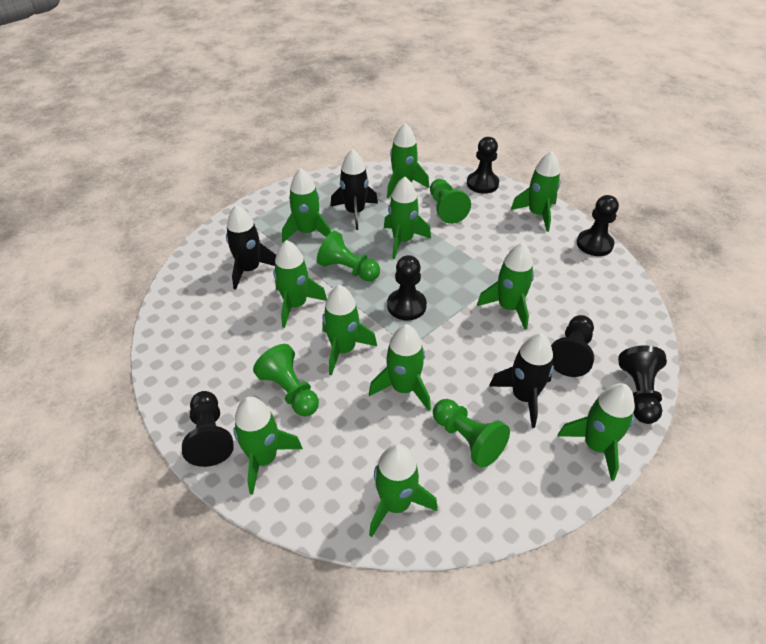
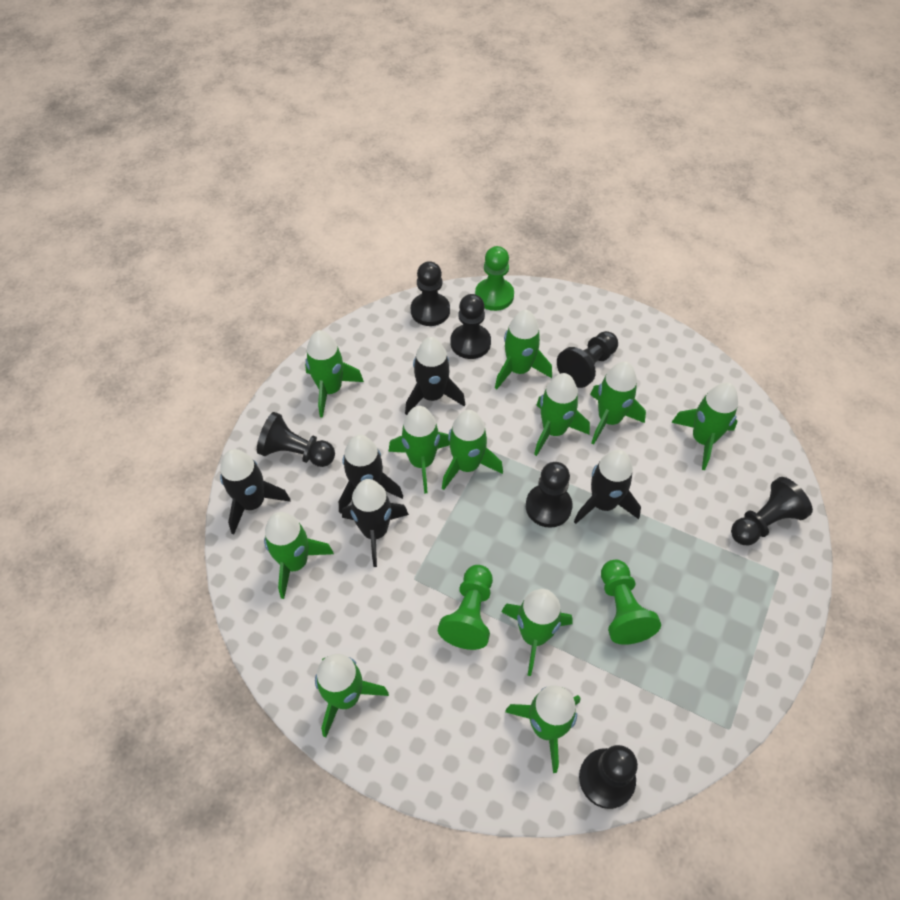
black pawn: [182,391,234,467] [387,255,427,320] [467,137,499,194] [551,315,594,377] [577,195,619,256] [618,345,667,424] = 6 -> [257,412,335,467] [411,261,450,326] [451,294,491,359] [526,462,573,528] [557,331,618,388] [579,745,638,809] [731,477,813,545] = 7
black rocket: [226,205,276,290] [330,149,378,230] [489,333,554,428] = 3 -> [220,449,290,534] [339,435,403,514] [342,479,409,567] [405,337,466,415] [574,450,641,524] = 5
green pawn: [253,344,319,416] [317,231,380,281] [430,179,471,224] [433,399,510,468] = 4 -> [438,565,493,650] [475,246,514,311] [601,560,661,645] = 3

